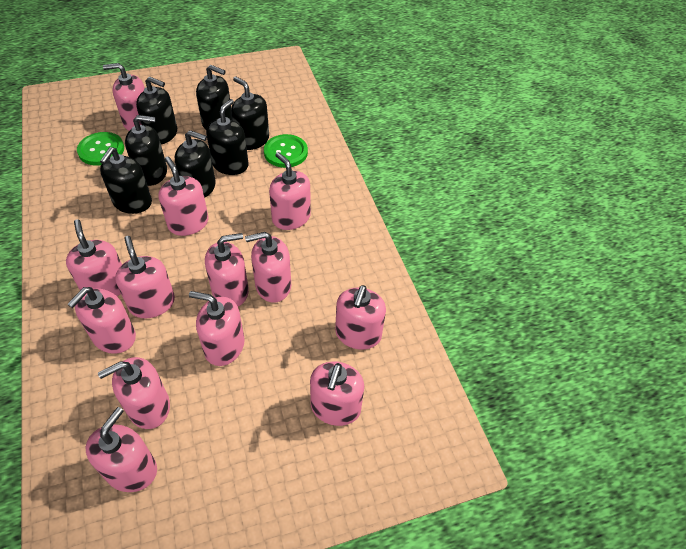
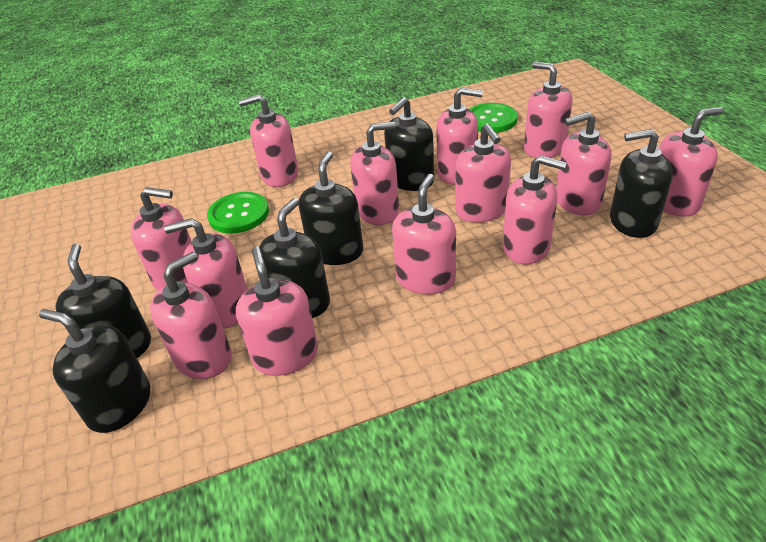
black soap dispenser: [100,147,152,214] [125,115,167,186] [136,77,177,145] [175,130,216,198] [196,65,232,130] [206,99,249,175] [231,77,269,150] = 7 -> [39,309,150,433] [56,244,151,358] [259,198,330,318] [298,151,363,265] [384,97,434,191] [610,129,673,238] = 6

